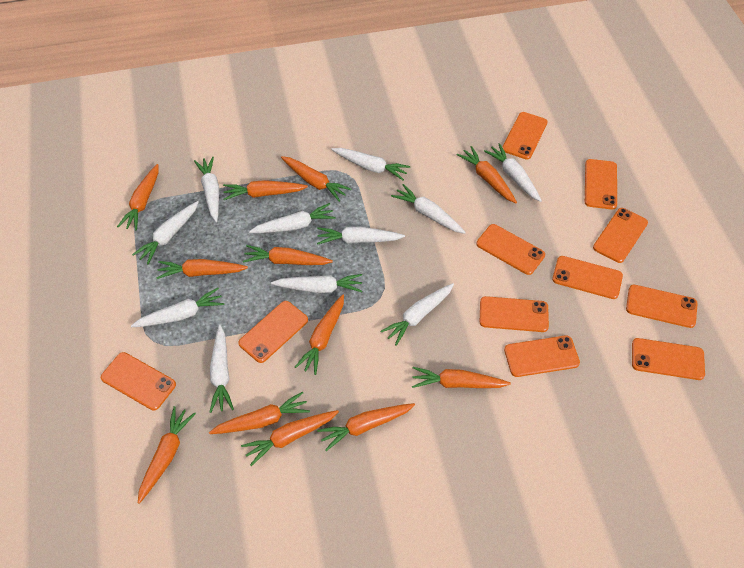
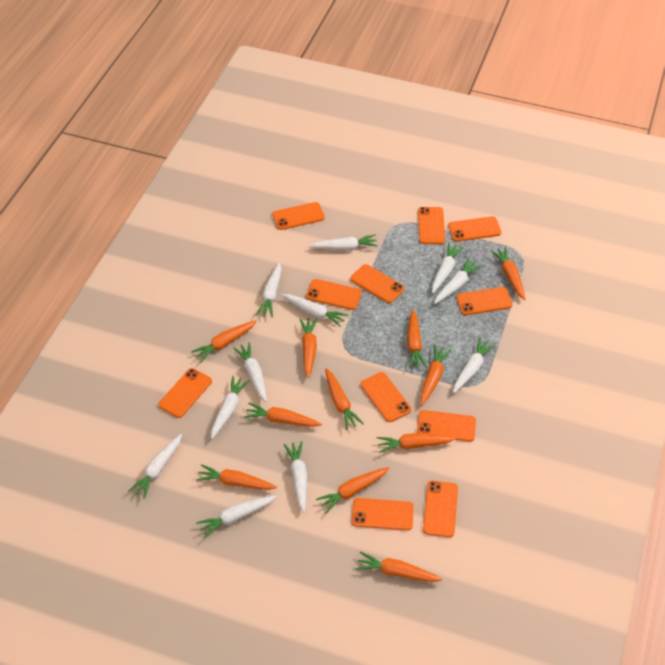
orange carrot: [117,164,159,231] [138,406,196,504] [157,259,248,279] [209,392,310,434] [223,180,308,200] [241,410,339,466] [243,245,333,265] [281,156,351,202] [295,294,344,375] [317,403,415,451] [412,367,511,388] [457,146,517,203] = 12 -> [191,320,257,363] [196,464,277,490] [244,403,322,427] [300,318,317,378] [316,467,389,514] [325,368,364,430] [356,551,442,582] [377,433,457,453] [407,309,427,368] [421,345,451,406] [491,247,525,300] = 11

